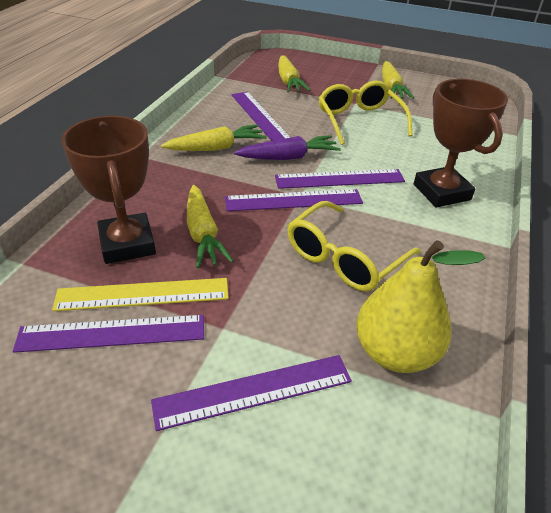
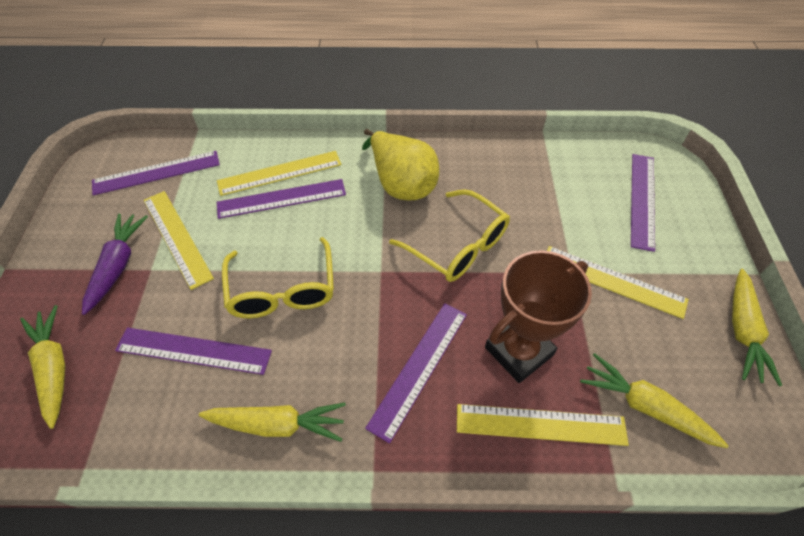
brown trophy: [61,116,156,264] [414,79,508,208] = 2 -> [485,250,592,383] = 1
yellow ruler: [52,278,229,311] = 1 -> [143,191,214,290] [217,151,341,196] [457,404,629,446] [547,246,689,319] = 4

